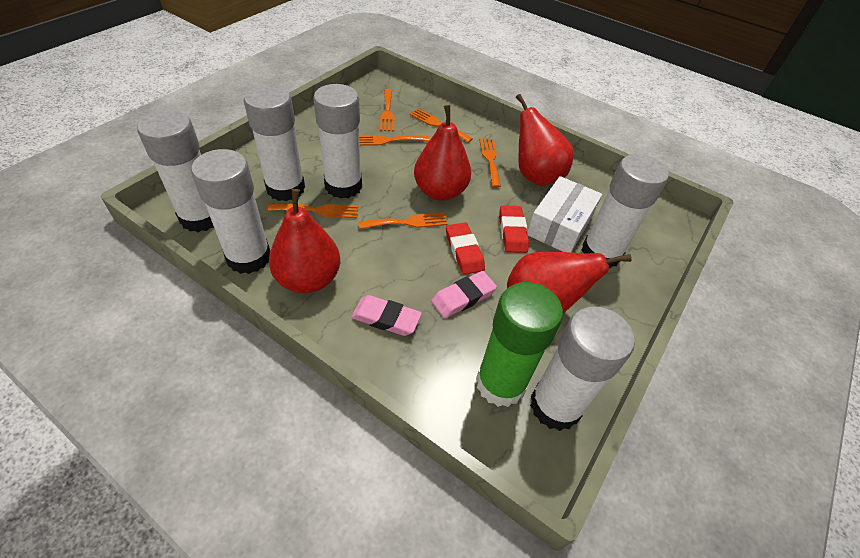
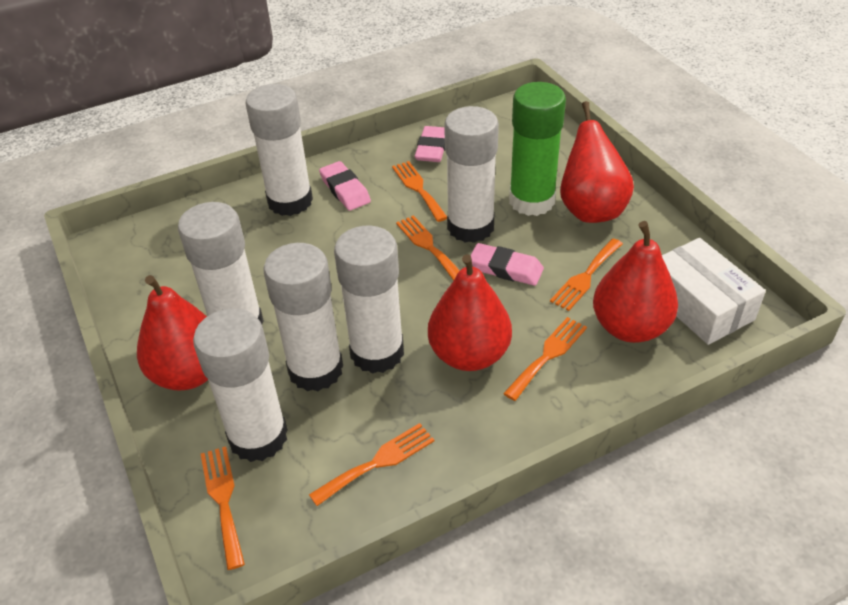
pink eraser: [351,295,422,336] [431,271,497,318] = 2 -> [319,161,371,211] [415,126,445,162] [470,243,544,286] = 3
red eraser: [446,222,485,275] [499,205,529,253] = 2 -> none = 0

